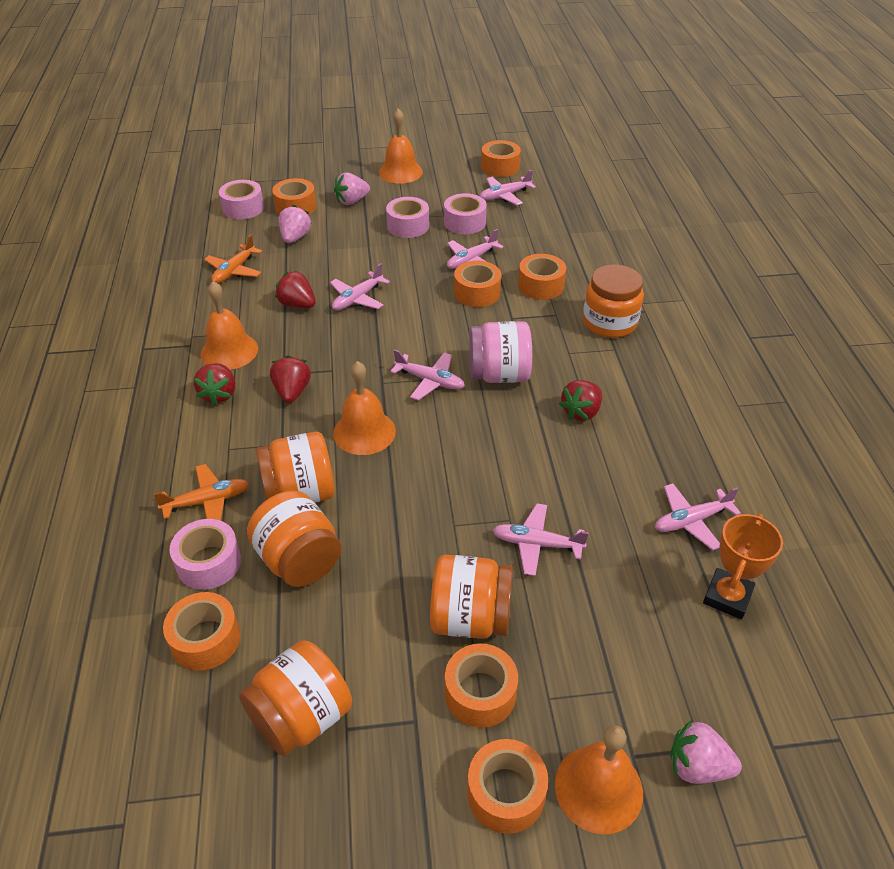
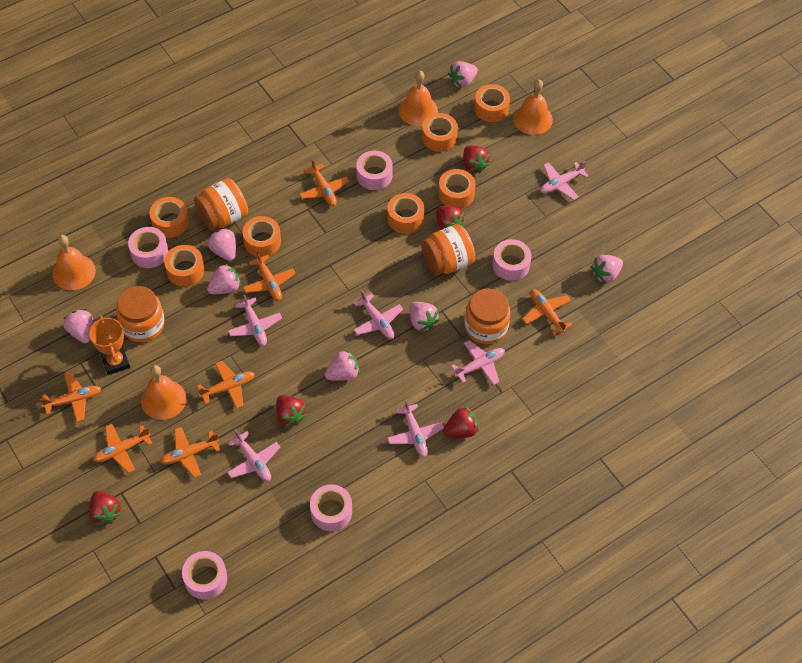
orange jar: [239,640,352,756] [247,490,341,587] [256,432,335,503] [430,555,513,639] [583,264,644,338] = 5 -> [116,286,165,342] [194,178,248,231] [421,224,475,275] [464,288,511,344] = 4
orange plane: [153,464,249,521] [204,235,263,283] = 2 -> [39,372,102,422] [93,424,153,473] [160,427,220,478] [197,361,255,409] [243,250,296,301] [299,159,349,206] [522,289,572,335] = 7
pink jar: [469,321,532,383] = 1 -> none = 0
pink strawberry: [279,205,312,243] [334,173,370,205] [670,719,742,784] = 3 -> [63,309,93,343] [207,263,241,294] [208,228,236,261] [325,350,360,381] [409,302,440,332] [448,61,478,88] [591,255,623,283] = 7
pink tape: [170,519,241,590] [219,180,264,219] [386,197,429,238] [444,193,487,234] = 4 -> [128,227,168,268] [182,551,227,599] [310,484,352,531] [356,151,393,190] [492,239,531,281] = 5
red strawberry: [193,363,235,405] [270,355,311,403] [275,271,316,308] [559,380,602,421] = 4 -> [89,491,121,526] [276,395,307,427] [436,206,465,230] [443,406,479,438] [463,145,490,173] = 5

